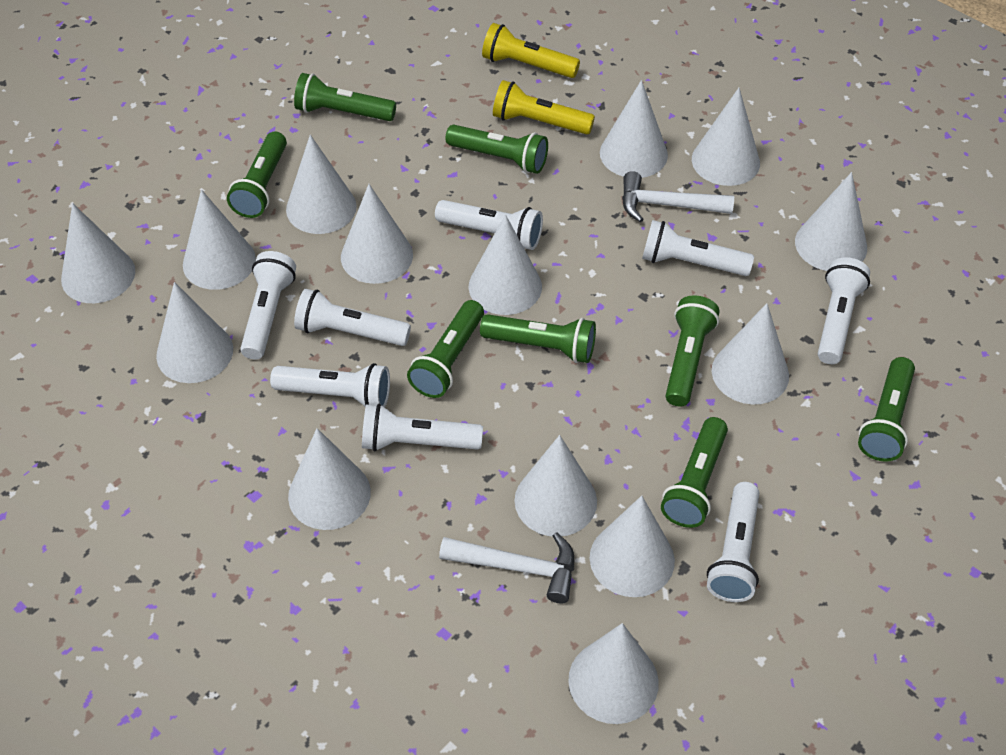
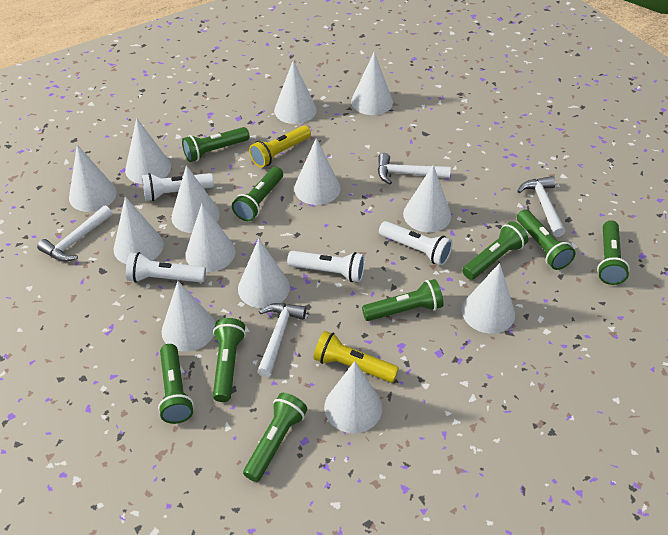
green flashlight: [227,131,287,218] [294,73,396,121] [407,300,484,398] [445,125,548,174] [480,314,596,363] [661,417,728,528] [666,296,719,407] [858,357,915,462] = 8 -> [158,344,194,424] [182,127,250,162] [213,318,246,402] [232,167,283,221] [243,393,307,482] [362,279,444,321] [462,221,528,280] [517,209,575,270] [597,220,630,285] = 9
white cone: [61,203,135,303] [156,282,233,383] [183,190,256,290] [286,135,357,234] [288,428,371,530] [341,184,413,284] [469,215,542,315] [515,435,597,536] [568,623,659,724] [590,496,675,597] [600,80,668,178] [692,88,760,186] [712,303,789,405] [795,172,867,271] = 14 -> [69,145,117,212] [114,197,164,264] [125,118,171,184] [162,281,215,352] [171,165,220,233] [185,203,235,272] [238,239,290,308] [274,60,317,124] [294,138,341,205] [324,361,382,433] [351,52,393,115] [403,164,451,232] [462,263,515,334] = 13
white flashlight: [240,251,296,360] [270,363,390,408] [294,289,411,346] [362,404,483,451] [435,200,543,250] [642,220,754,276] [707,482,759,602] [818,257,870,364] = 8 -> [126,252,206,283] [142,173,214,201] [287,251,365,282] [379,221,453,266] = 4
white hammer: [439,532,574,603] [622,171,734,222] = 2 -> [37,205,112,262] [257,303,306,377] [378,153,451,184] [517,176,565,237] = 4

